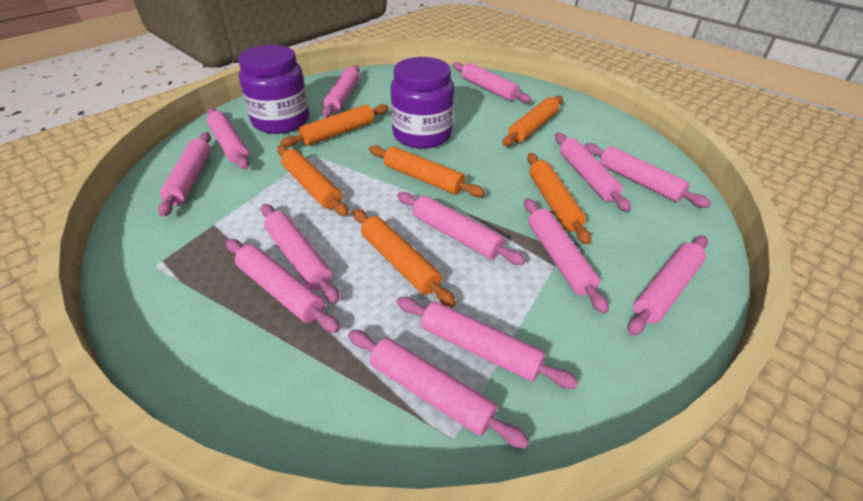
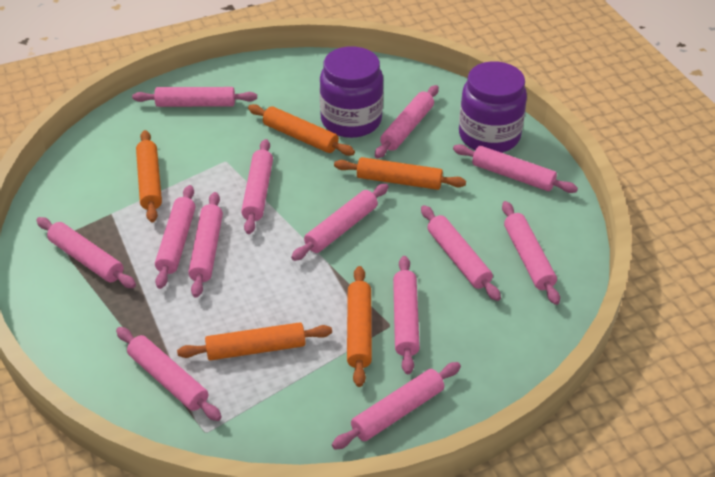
orange rolling pin: [277,145,349,216] [280,104,389,147] [353,209,456,307] [369,145,485,197] [502,95,563,146] [527,153,591,245] = 6 -> [136,130,162,222] [177,322,332,361] [248,104,355,156] [334,157,466,190] [347,266,372,387] = 5

